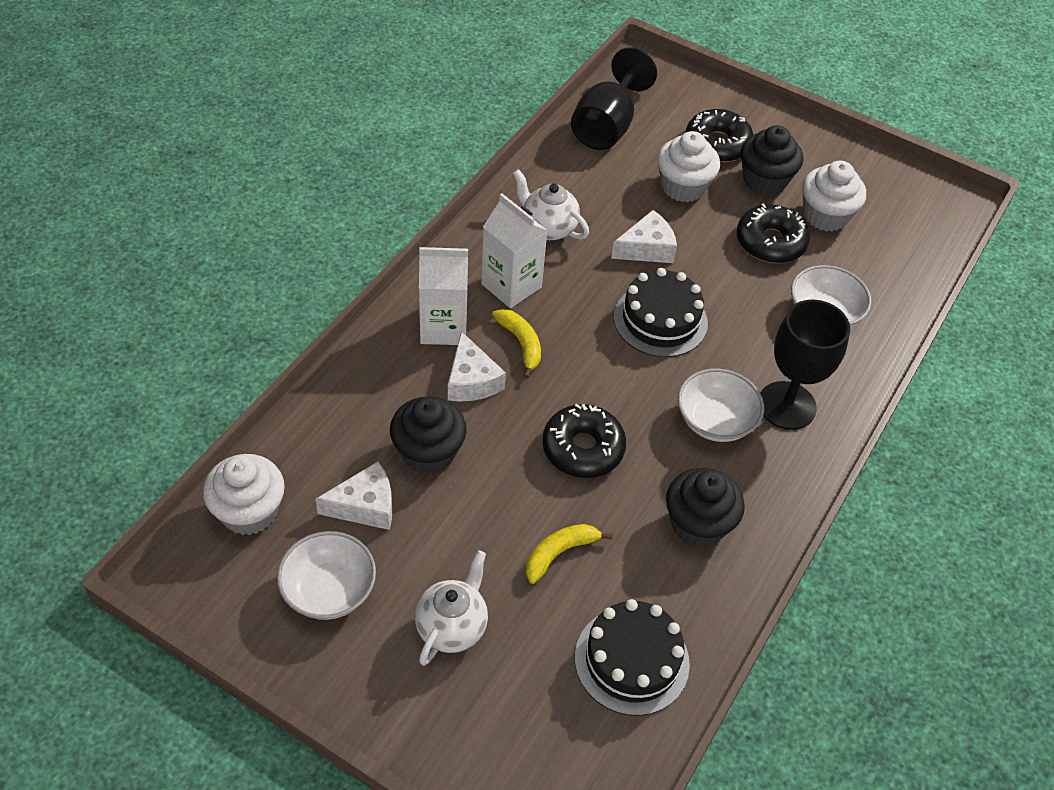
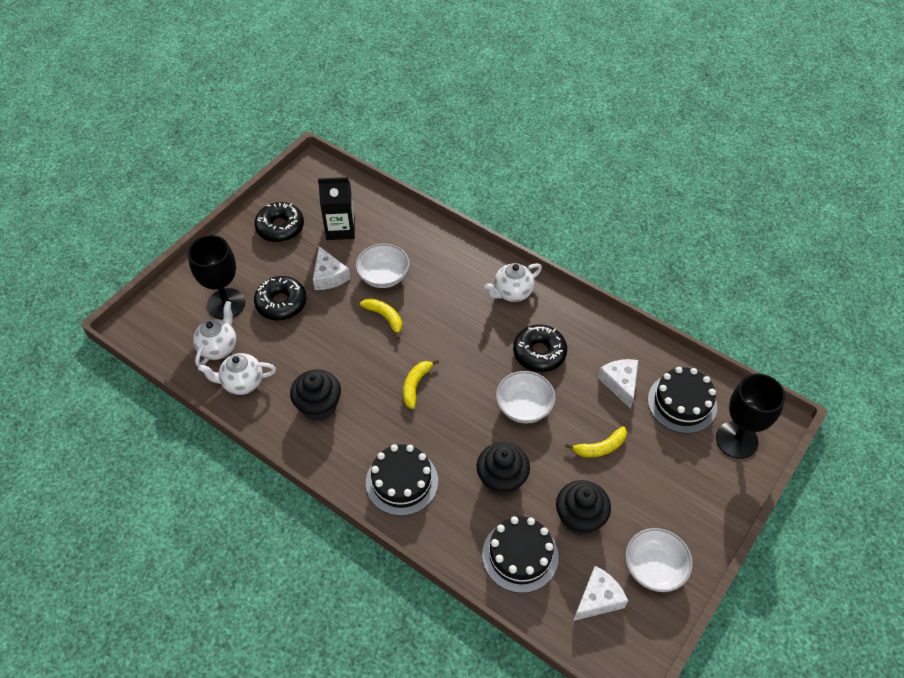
black cake: [575,599,690,716] [614,268,708,357] = 2 -> [366,444,438,516] [482,516,559,593] [648,367,717,434] = 3
black carton: none = 0 -> [318,177,355,240] = 1
white carton: [419,247,468,345] [481,193,548,308] = 2 -> none = 0
white cupcake: [203,454,285,535] [657,131,720,202] [802,161,866,232] = 3 -> none = 0
white teapot: [415,550,488,666] [513,169,589,240] = 2 -> [193,301,236,367] [198,353,276,395] [484,263,542,302] = 3
yellow banana: [492,309,541,379] [526,524,613,584] = 2 -> [360,298,402,339] [403,359,439,409] [565,426,627,457] = 3

